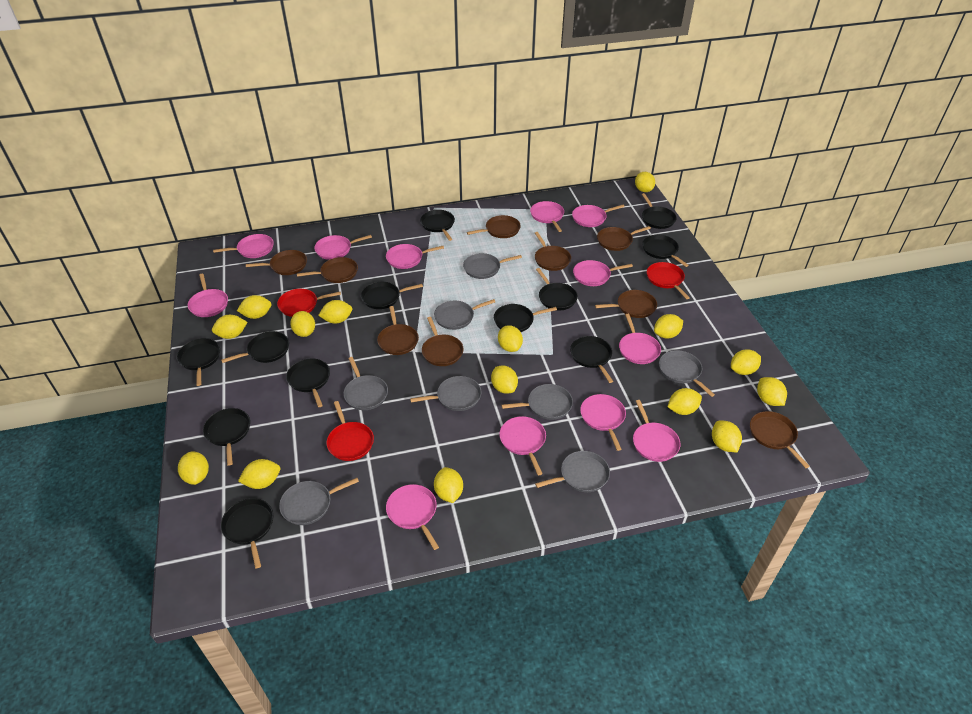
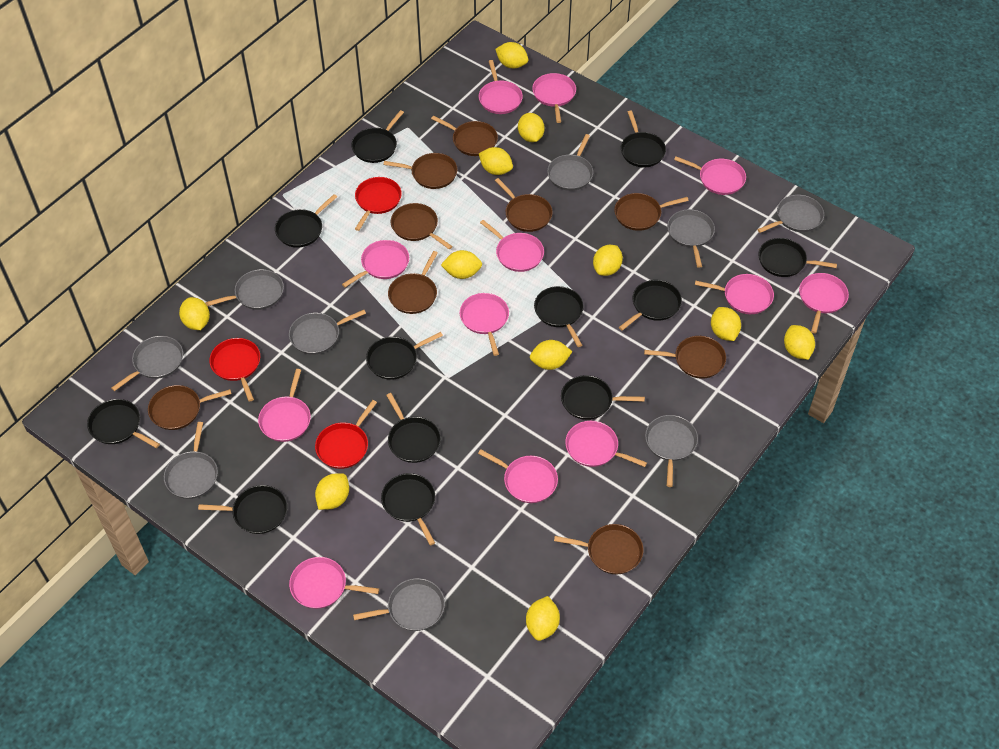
grey pan: [279,478,359,525] [344,357,388,410] [410,376,481,411] [434,299,495,330] [463,253,522,279] [501,384,573,420] [535,451,610,492] [659,350,715,397] = 8 -> [111,336,183,391] [164,422,218,499] [205,269,284,310] [289,310,366,355] [353,578,445,631] [547,134,593,191] [645,415,698,487] [667,209,715,268] [757,195,824,233] = 9
yellow lemon: [178,451,209,485] [212,315,247,339] [237,295,272,319] [238,459,280,489] [290,311,315,337] [318,300,352,324] [434,467,463,503] [491,366,518,394] [498,325,523,352] [635,172,655,192] [654,314,683,338] [668,388,702,415] [712,421,742,452] [731,349,761,375] [757,377,787,406] = 15 -> [179,297,210,330] [315,473,349,510] [441,250,482,279] [479,147,513,175] [495,42,529,68] [518,113,545,142] [526,596,560,641] [530,340,572,370] [593,245,623,276] [711,307,741,341] [784,325,815,360] = 11

